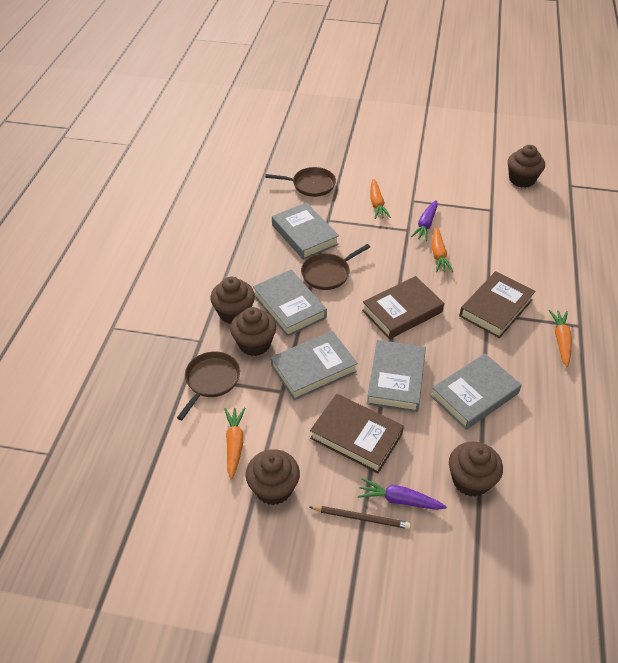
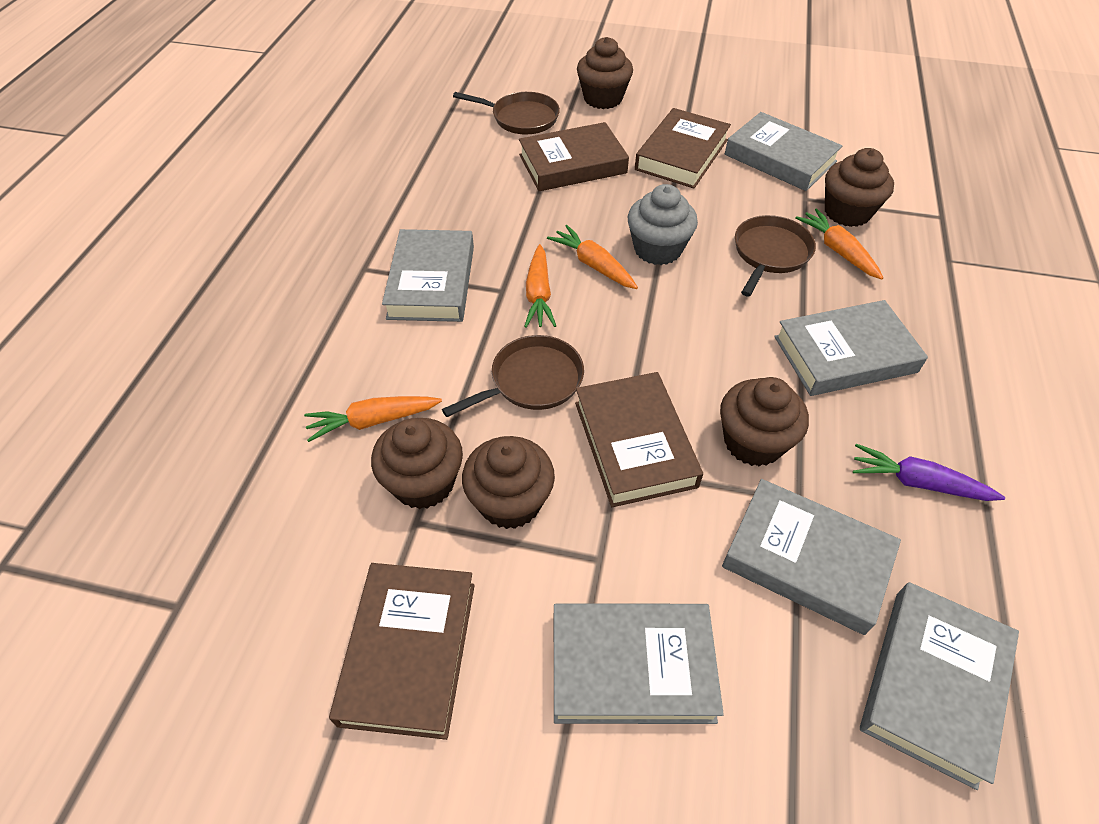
brown book: [310,394,404,473] [362,276,444,339] [459,271,536,338] = 3 -> [329,563,475,740] [519,122,629,191] [575,372,703,507] [635,108,731,189] = 4
brown pencil: [310,506,411,529] = 1 -> none = 0
grey book: [253,270,327,337] [271,331,358,400] [272,202,339,260] [367,340,426,412] [431,354,522,430] = 5 -> [382,229,474,322] [554,603,724,724] [722,479,901,635] [725,112,843,191] [774,300,928,396] [860,582,1019,790] = 6
grey cupcake: none = 0 -> [628,184,698,265] = 1
purple carrot: [358,478,447,510] [411,200,438,241] = 2 -> [853,444,1005,501] = 1

